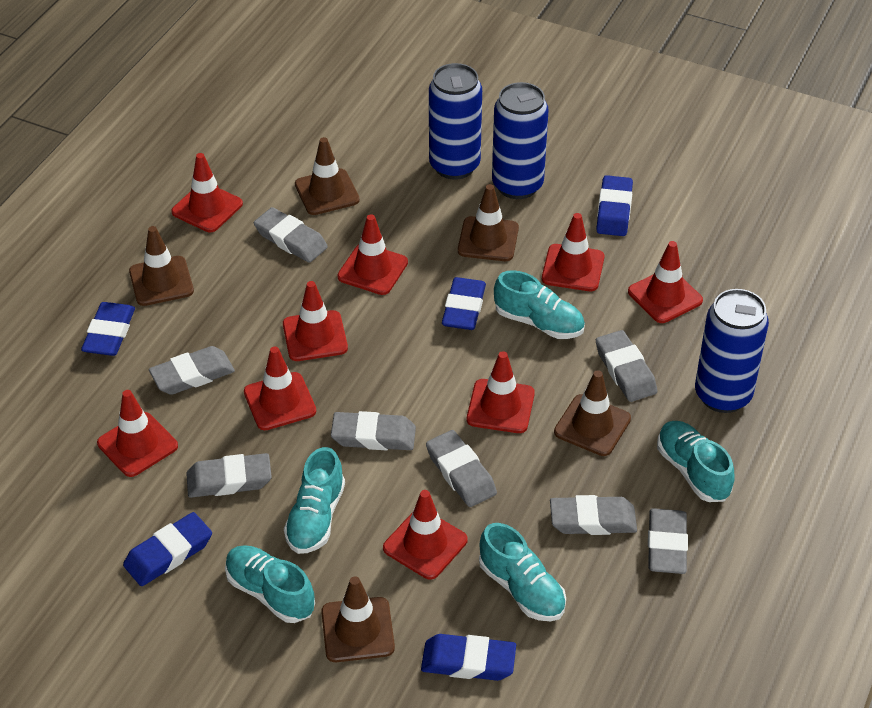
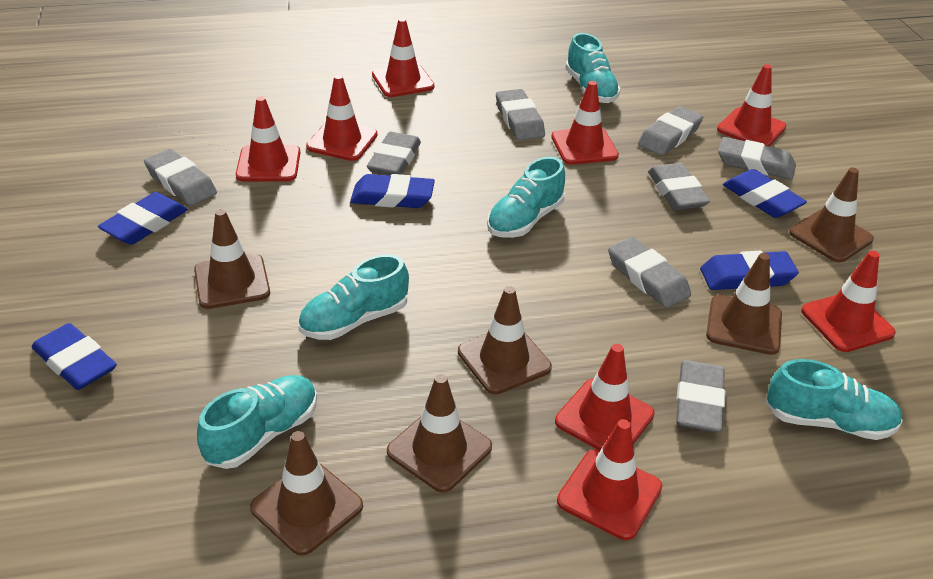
blue can: [429,63,482,180] [492,82,549,199] [695,289,769,413] = 3 -> none = 0
brown traffic cone: [129,226,194,306] [295,137,360,215] [321,576,395,662] [458,184,519,261] [554,370,631,456] = 5 -> [194,209,270,309] [250,431,363,556] [387,374,492,493] [458,286,552,394] [706,253,782,355] [789,168,874,262] = 6
red traffic cone: [97,390,178,477] [171,153,243,232] [244,346,316,430] [283,281,348,361] [337,214,408,295] [383,490,468,580] [467,351,535,433] [542,213,604,291] [628,241,703,323] = 9 -> [236,96,300,181] [306,75,378,161] [372,18,435,97] [551,81,619,165] [555,344,655,450] [557,419,662,540] [717,64,786,146] [801,251,896,352] = 8

